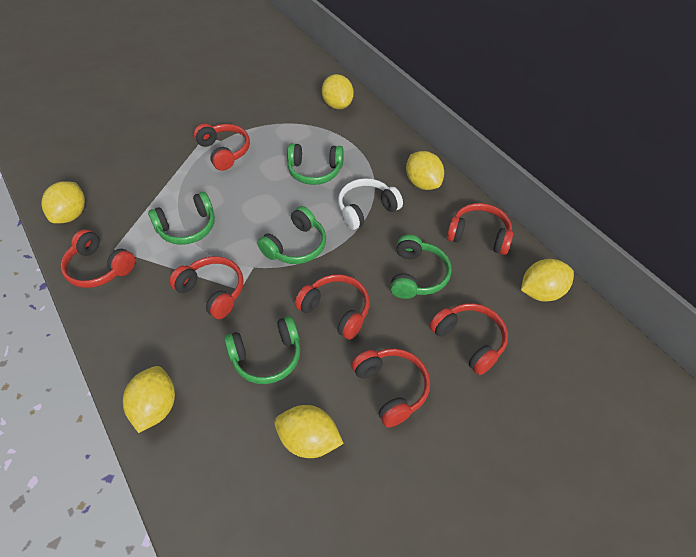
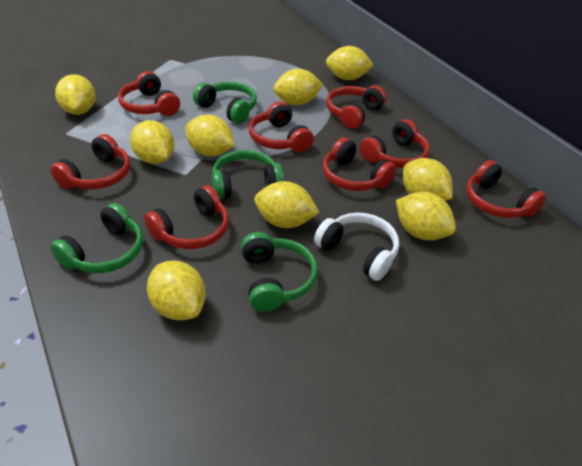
green headphones: [148,192,215,245] [224,316,300,384] [257,206,326,264] [287,143,344,185] [390,235,452,299] = 5 -> [50,203,143,273] [193,81,257,124] [212,150,284,199] [241,232,318,312] = 4
red headphones: [60,229,135,288] [169,256,244,319] [193,124,250,171] [295,274,370,340] [352,348,430,427] [429,303,508,375] [447,203,513,255] = 7 -> [51,134,130,190] [118,71,180,116] [144,185,229,249] [249,102,314,152] [322,137,396,191] [326,86,386,129] [360,119,430,168] [466,160,546,218] = 8
yellow lemon: [41,181,85,223] [123,366,175,433] [274,405,344,458] [322,74,354,109] [406,151,444,190] [521,259,574,302] = 6 -> [55,74,96,115] [130,120,174,164] [147,261,206,320] [185,115,235,156] [254,181,320,228] [273,69,323,105] [326,46,373,80] [396,192,456,241] [403,158,453,201] = 9

